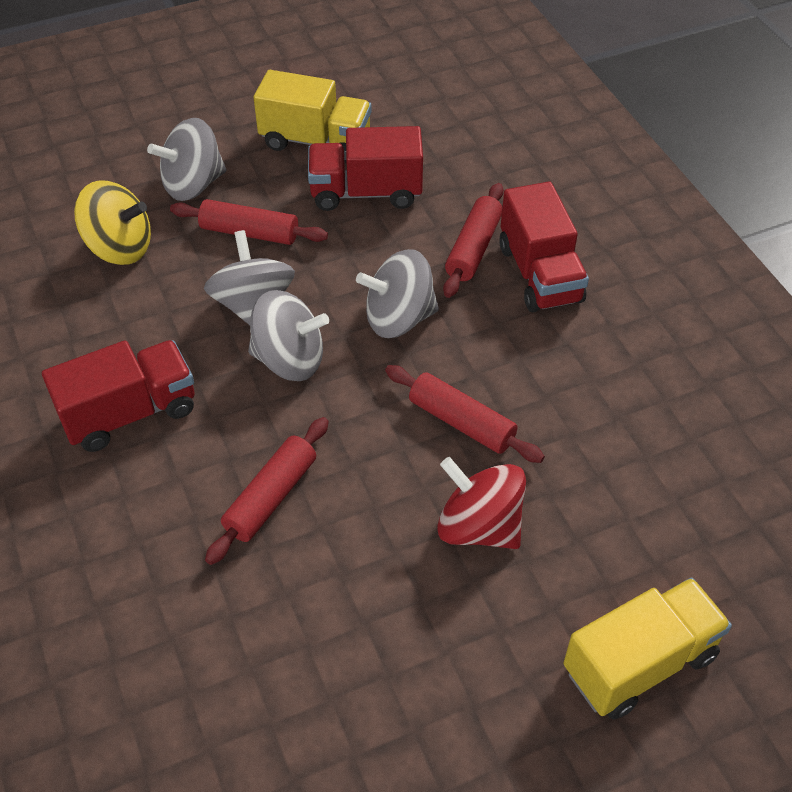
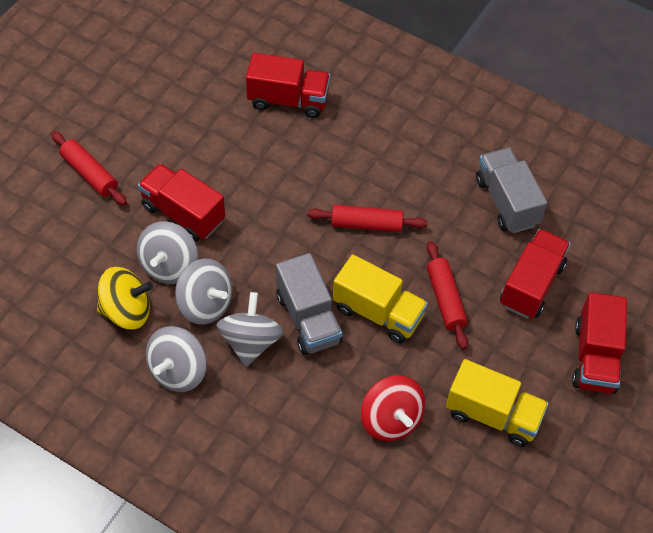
grey truck: none = 0 -> [276,253,343,355] [476,148,547,233] = 2
red rolling pin: [170,199,328,245] [205,417,329,565] [385,365,545,463] [443,183,504,298] = 4 -> [51,131,127,206] [307,205,428,232] [427,241,468,349] = 3
red truck: [42,340,195,452] [308,126,423,211] [499,182,589,312] = 3 -> [138,164,225,242] [246,53,330,118] [500,229,571,319] [572,292,627,394] = 4

